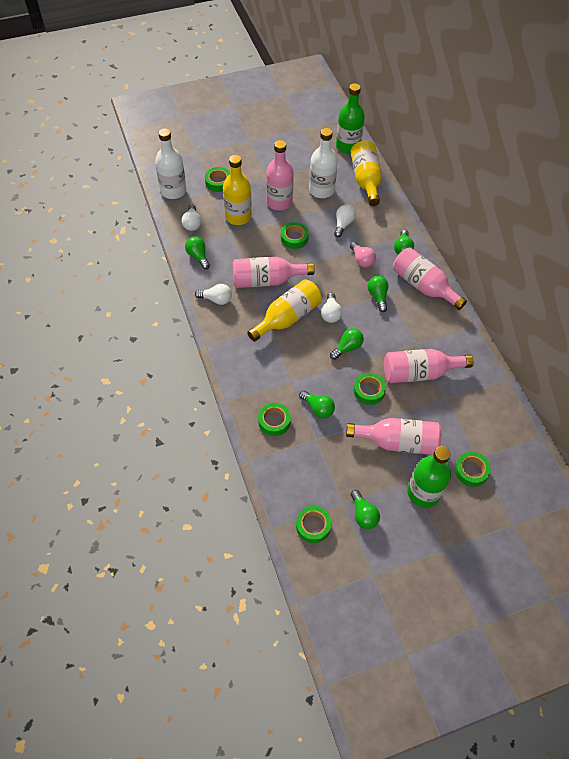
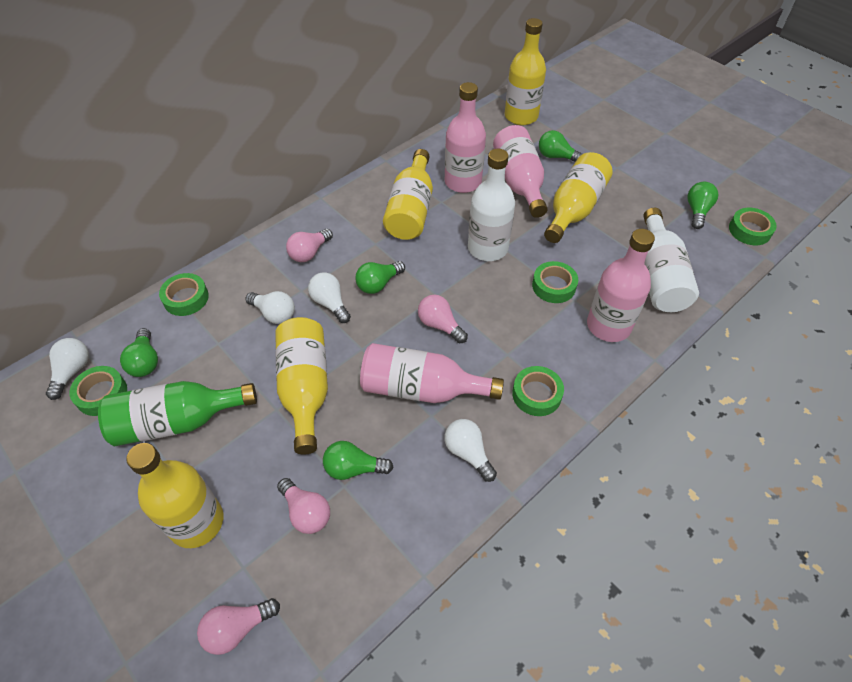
green bottle: [336,83,365,154] [407,446,451,508] = 2 -> [98,381,257,446] = 1
green light bulb: [185,236,210,270] [299,390,335,418] [330,328,364,360] [351,490,380,529] [368,276,388,312] [394,230,414,255] = 6 -> [120,328,158,377] [323,441,394,480] [355,261,405,294] [539,130,582,162] [687,182,718,229] = 5
green tape: [205,167,230,192] [258,403,291,436] [281,222,309,249] [296,506,331,543] [353,373,386,405] [455,452,491,487] = 6 -> [69,366,127,416] [159,273,209,316] [512,366,564,416] [532,261,578,303] [729,208,777,245] = 5
pink bottle: [233,257,315,288] [266,140,294,210] [346,418,442,455] [384,349,474,383] [393,247,467,310] = 5 -> [360,343,504,403] [445,82,486,193] [493,125,548,218] [587,229,655,342] = 4
pink light bulb: [350,242,376,268] = 1 -> [197,598,280,655] [277,478,330,534] [286,229,333,262] [418,295,468,343] = 4
yellow bottle: [223,155,252,225] [247,279,322,342] [351,140,382,206] = 3 -> [126,443,223,548] [275,317,328,455] [383,149,433,240] [505,18,546,125] [544,152,613,243] = 5

